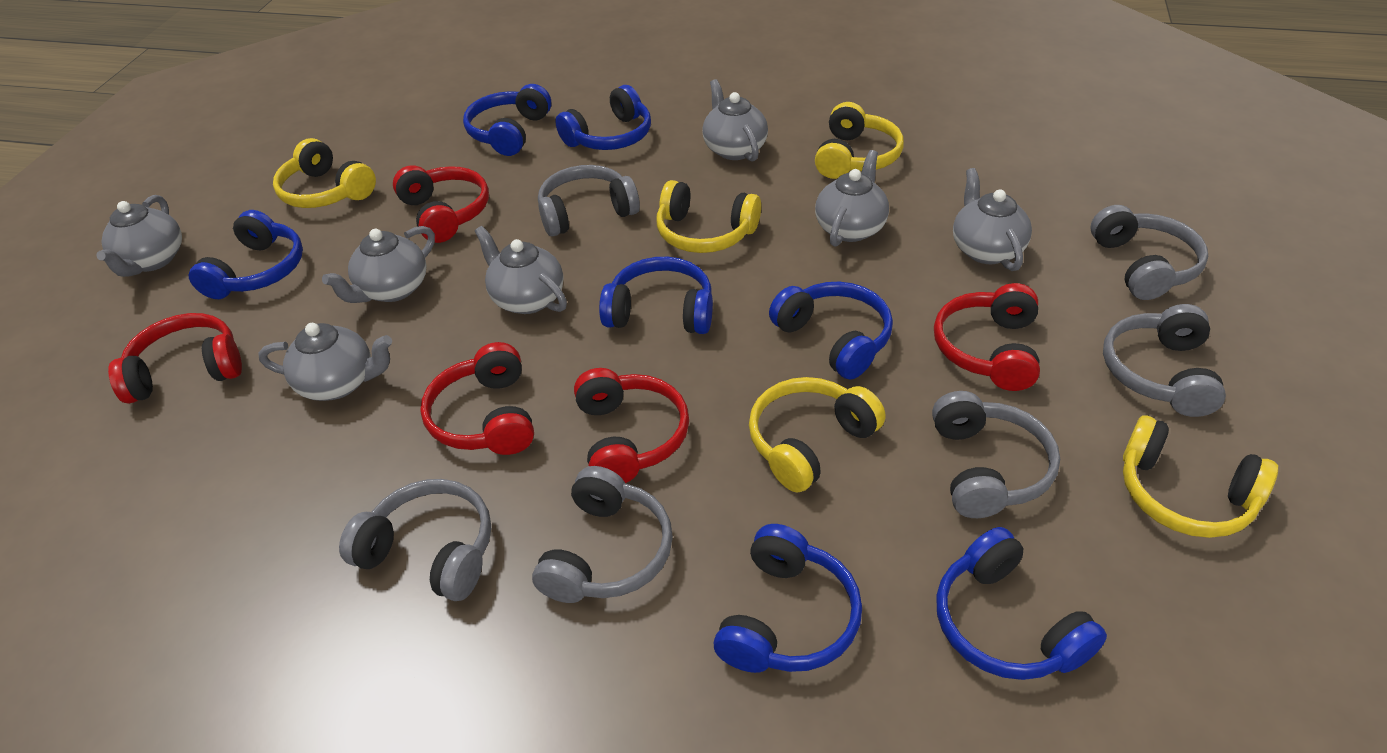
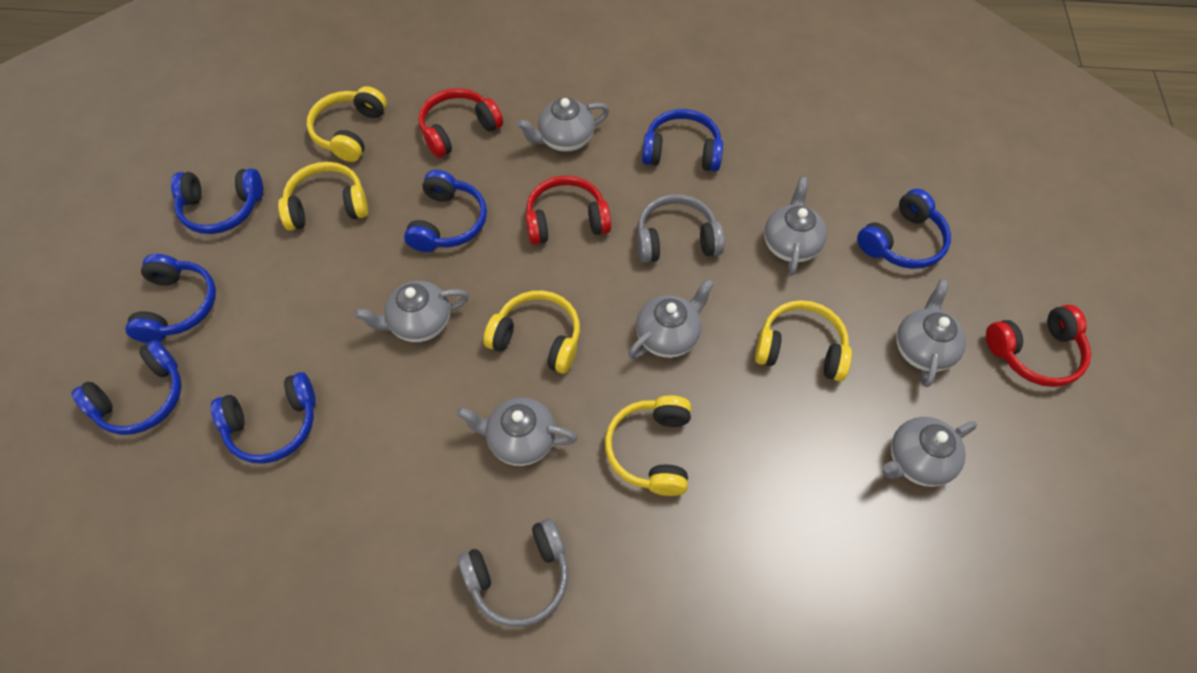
grey headphones: [339,479,491,601] [532,466,673,603] [538,165,640,236] [932,391,1060,518] [1091,205,1208,300] [1103,304,1226,417] = 6 -> [458,519,568,627] [637,194,724,263] = 2
red headphones: [108,313,242,404] [393,165,489,243] [420,342,534,455] [574,368,689,483] [934,283,1040,391] = 5 -> [418,88,503,158] [526,176,611,245] [986,305,1091,387] = 3

